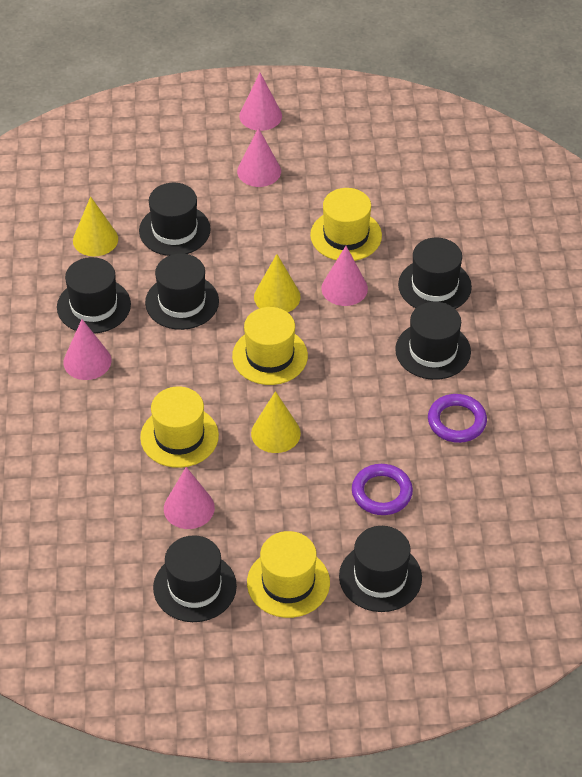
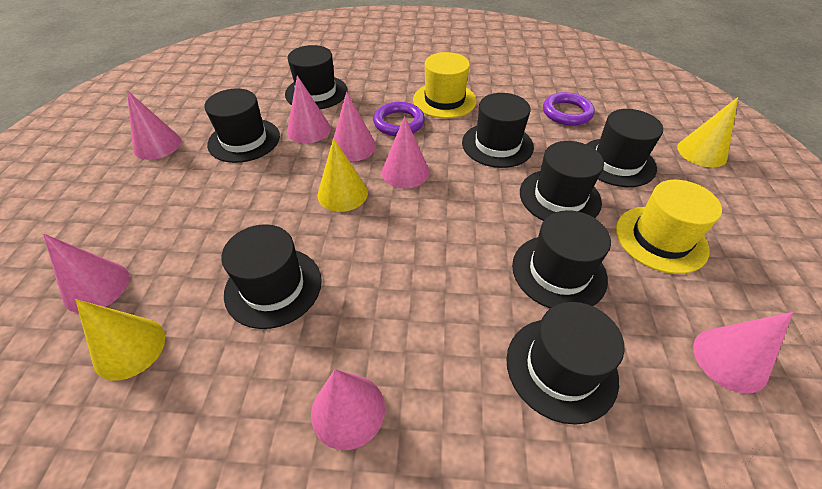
black hat: [57,257,131,334] [139,183,211,256] [145,253,219,330] [153,535,237,622] [339,526,422,612] [395,302,471,380] [398,238,472,309] = 7 -> [204,89,280,163] [221,224,322,329] [285,45,348,109] [462,93,534,168] [506,302,624,425] [512,210,611,308] [520,141,604,221] [586,109,663,187] = 8
pink cone: [63,319,111,380] [164,467,215,529] [237,128,281,187] [239,73,282,131] [321,246,368,306] = 5 -> [43,234,129,313] [127,90,181,160] [287,75,331,143] [311,369,385,450] [334,92,376,161] [381,116,429,188] [693,312,793,394] = 7
yellow hat: [140,386,219,468] [232,307,308,385] [247,531,330,618] [310,188,382,261] = 4 -> [413,52,477,118] [616,180,722,274] = 2

